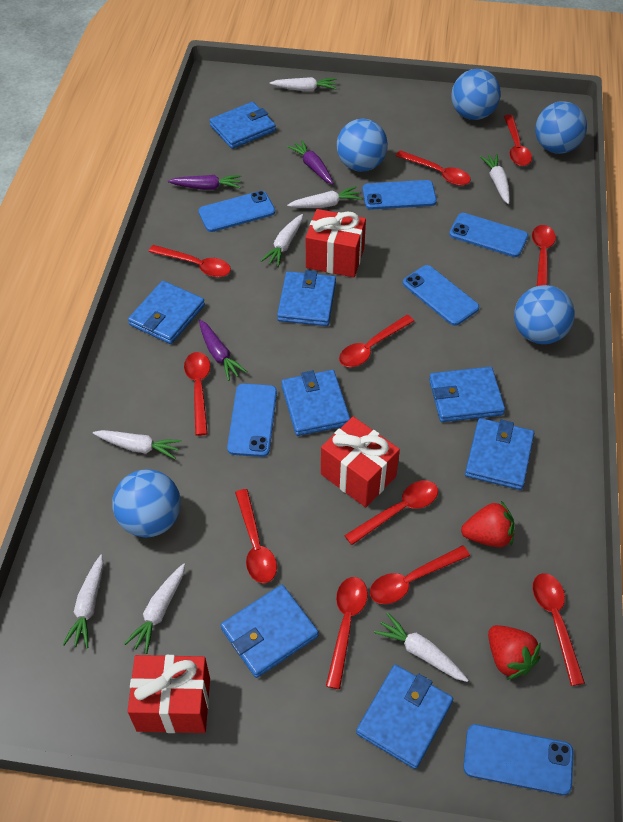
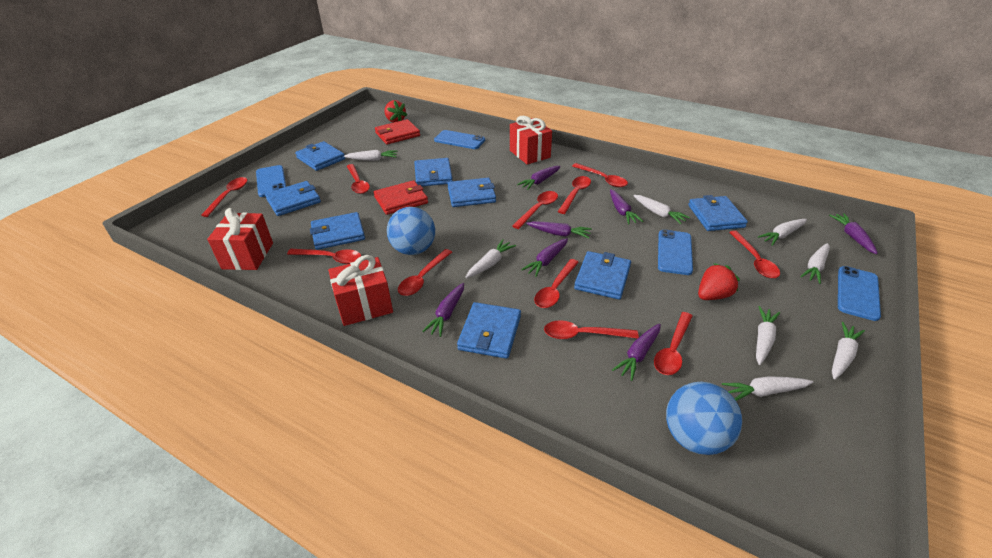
blue ball: [112,469,181,537] [337,119,388,172] [451,69,501,120] [514,285,575,344] [535,101,587,154] = 5 -> [387,207,435,255] [666,382,742,455] = 2
blue phone: [198,191,275,232] [227,384,277,457] [363,180,437,210] [403,265,479,326] [449,213,528,257] [463,724,573,795] = 6 -> [256,165,286,197] [434,130,485,149] [658,230,693,275] [838,266,881,321] = 4
purple carrot: [168,175,241,190] [199,320,247,381] [287,140,334,185] = 3 -> [422,283,464,337] [517,166,561,190] [521,238,568,277] [526,221,592,238] [610,189,643,224] [612,324,661,381] [829,213,878,254] = 7
red wallet: none = 0 -> [374,180,428,215] [375,119,420,144] = 2

